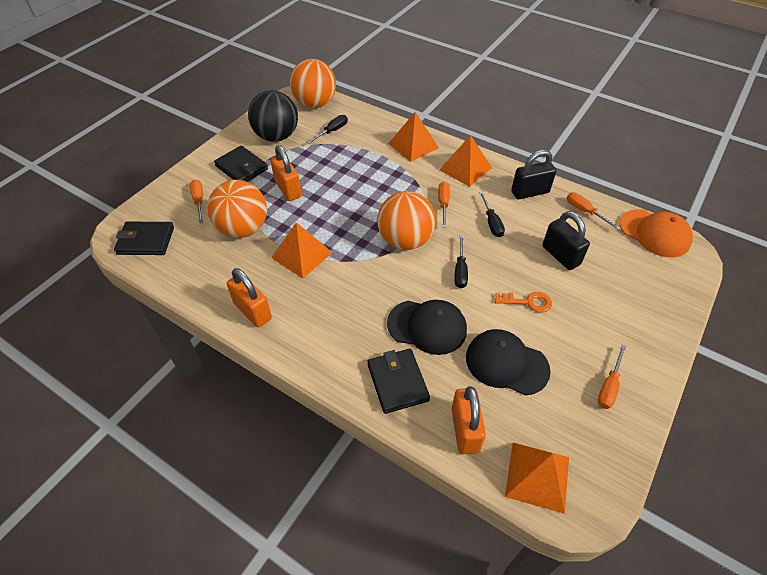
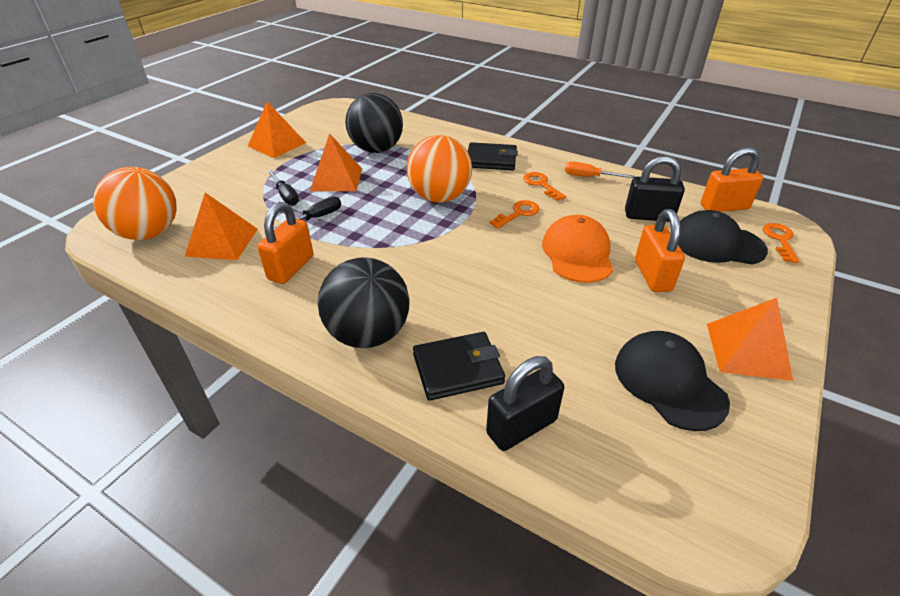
black ball: [248,90,298,142] = 1 -> [318,257,410,348] [345,93,403,153] = 2
black screwdriver: [307,115,348,144] [454,235,468,288] [479,191,505,237] = 3 -> [268,170,299,205] [274,197,341,230] = 2
black wallet: [114,222,174,255] [214,146,268,182] [368,349,430,414] = 3 -> [413,332,505,401] [467,142,518,170] = 2
orange ball: [207,180,267,238] [290,59,336,108] [377,191,436,250] = 3 -> [93,167,177,240] [407,135,472,203] = 2
orange key: [495,292,552,313] = 1 -> [489,200,540,229] [523,172,566,201] [763,223,799,263] = 3
orange screwdriver: [190,179,203,223] [438,182,450,227] [567,192,621,230] [598,344,626,409] = 4 -> [565,162,635,178] = 1

